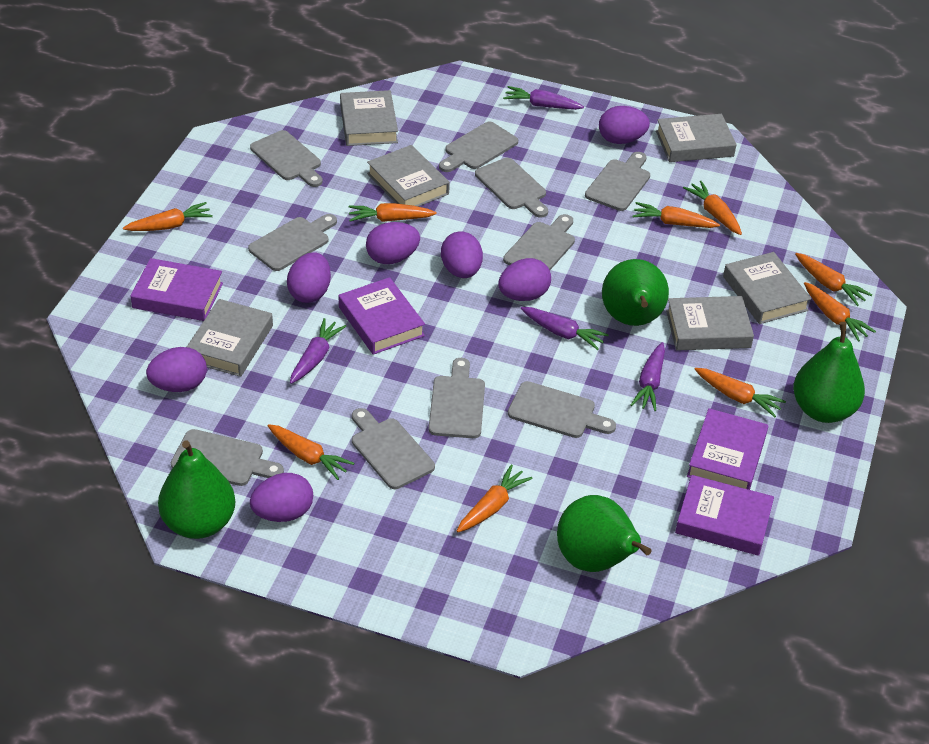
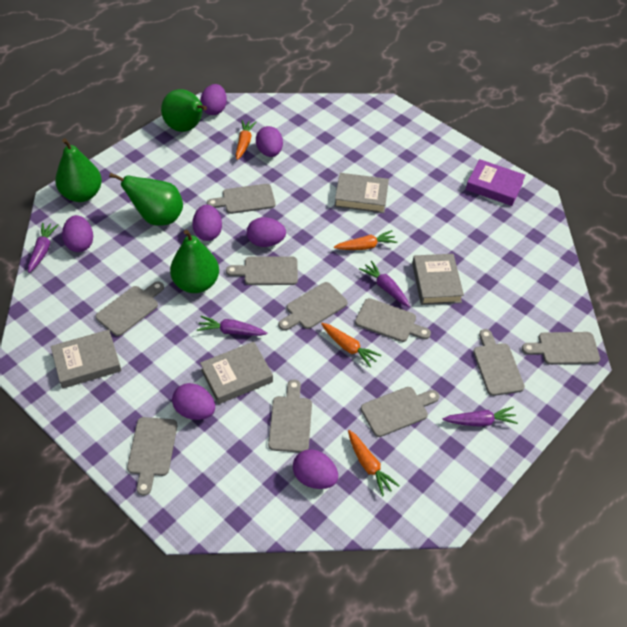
grey book: [187,299,273,377] [340,90,398,146] [367,145,450,207] [656,114,737,162] [666,296,754,350] [723,252,811,324] = 6 -> [51,330,122,389] [200,342,273,404] [334,173,389,213] [412,254,464,305] = 4
orange carrot: [123,202,213,231] [268,424,354,480] [349,203,437,222] [457,465,533,532] [633,202,720,228] [683,181,742,235] [694,368,786,417] [795,253,873,306] [804,282,876,342] = 9 -> [236,120,256,160] [321,323,382,368] [334,230,397,250] [348,430,400,496] = 4
purple book: [130,258,223,321] [339,277,425,355] [675,475,774,556] [687,408,768,490] = 4 -> [465,159,526,206] = 1

